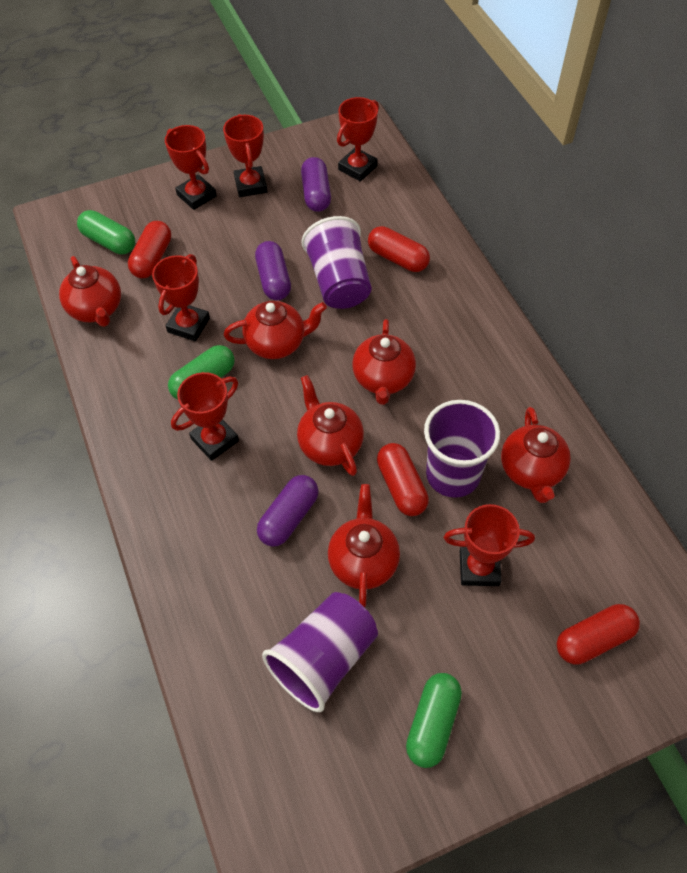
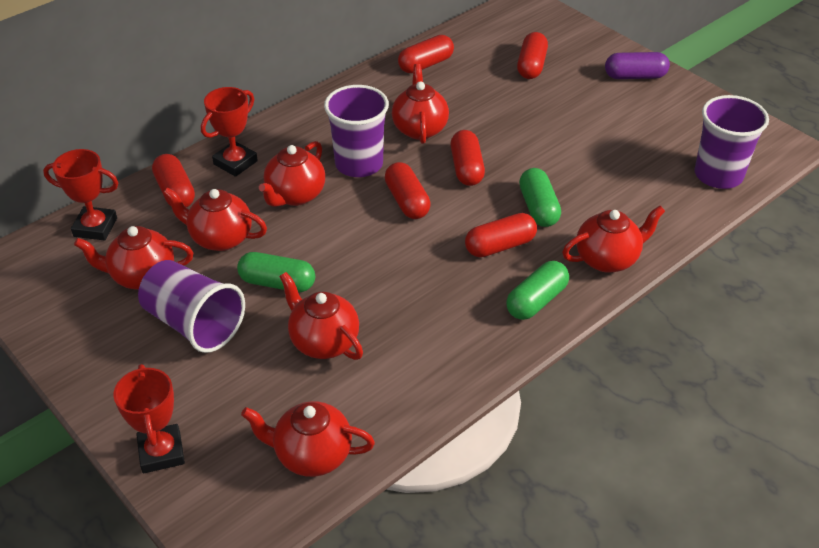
purple capsule: [255,241,291,300] [257,475,319,547] [301,157,331,212] = 3 -> [605,52,670,79] = 1
red capsule: [128,221,171,278] [368,226,430,272] [377,443,429,516] [557,604,640,665] = 4 -> [152,154,195,208] [385,162,431,219] [398,35,454,73] [450,130,485,186] [465,213,537,257] [517,32,548,79] = 6
red teapot: [59,256,121,327] [224,301,327,359] [297,375,364,476] [328,484,400,607] [352,319,416,405] [501,407,571,503] = 6 -> [74,226,193,290] [163,187,267,251] [241,401,375,477] [259,141,325,207] [279,272,363,360] [392,64,449,144] [562,206,665,273] = 7
red trophy: [152,254,210,341] [165,125,217,210] [171,372,239,461] [223,114,267,197] [337,97,379,182] [444,504,535,586] = 6 -> [43,149,118,241] [113,364,185,473] [201,87,258,177] = 3

